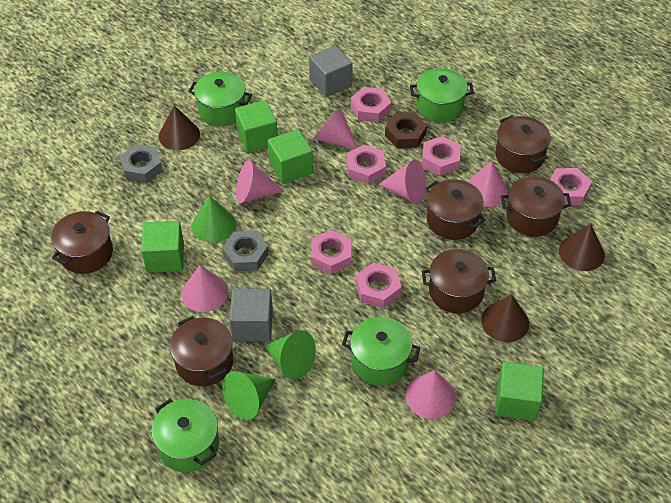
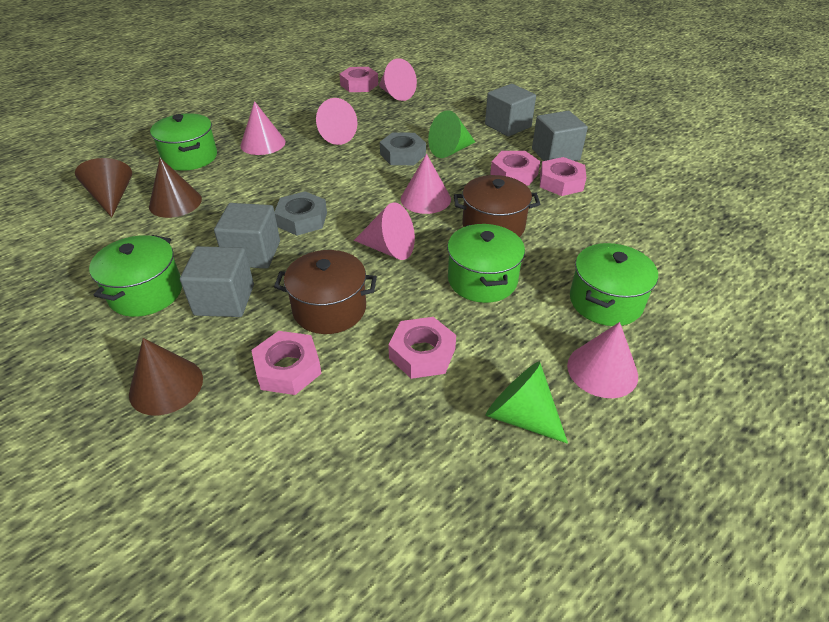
brown nut: [385,113,427,148] = 1 -> none = 0
brown pot: [51,210,113,274] [170,316,233,386] [422,249,496,314] [425,179,485,240] [495,116,551,173] [501,176,572,237] = 6 -> [274,250,377,334] [454,175,540,237] = 2
green cone: [192,196,236,243] [222,371,276,420] [264,330,316,380] = 3 -> [428,110,475,158] [486,362,568,444] = 2
green cube: [141,221,184,273] [235,100,278,153] [268,129,313,184] [495,361,544,421] = 4 -> none = 0
grey cube: [229,288,273,341] [309,45,352,97] = 2 -> [180,246,254,317] [214,203,280,269] [485,84,536,137] [532,111,588,161] = 4
pink nut: [311,230,351,274] [347,145,386,185] [351,87,391,122] [356,263,401,308] [422,136,461,176] [550,168,592,205] = 6 -> [251,331,322,395] [339,67,378,92] [388,317,456,379] [490,151,540,186] [540,157,586,196] = 5

